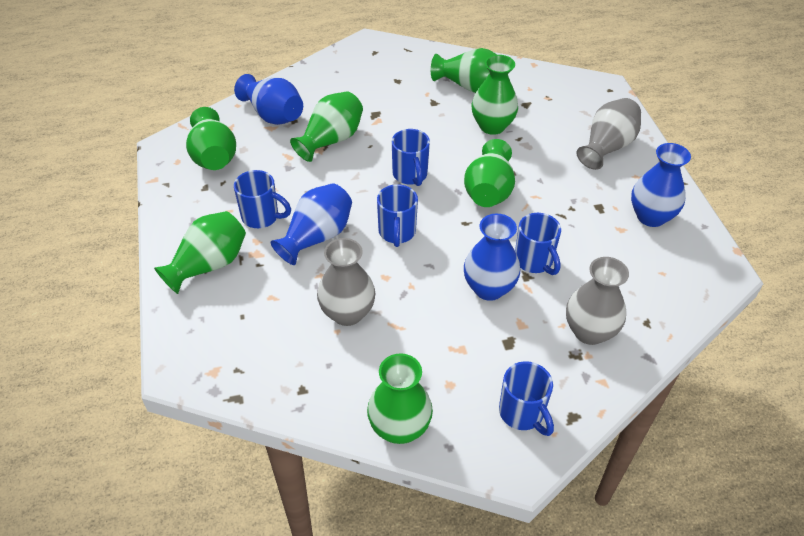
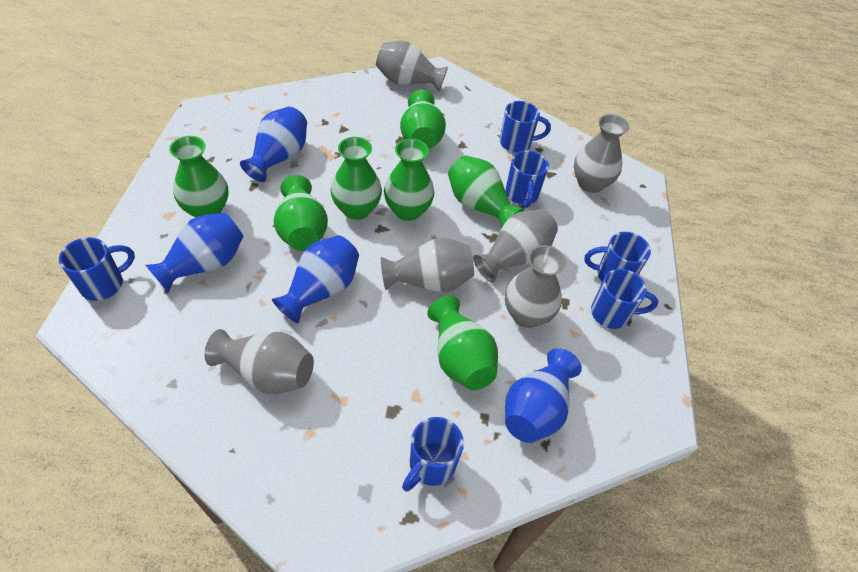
blue mug: [234,170,291,228] [377,184,418,247] [392,129,430,186] [499,361,554,436] [515,213,561,275] = 5 -> [59,237,135,301] [402,417,464,492] [500,101,551,153] [505,150,549,208] [584,232,651,282] [591,269,658,329] = 6
grey vase: [317,238,375,326] [566,257,629,345] [577,98,641,170] = 3 -> [204,329,314,394] [376,41,448,91] [381,238,474,292] [473,209,558,282] [505,245,566,328] [574,114,630,193] = 6

